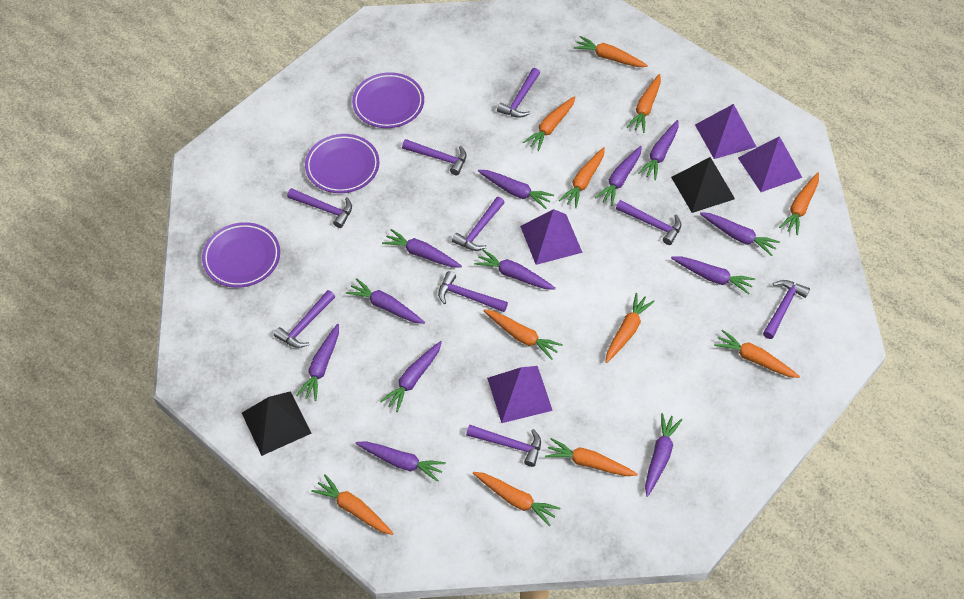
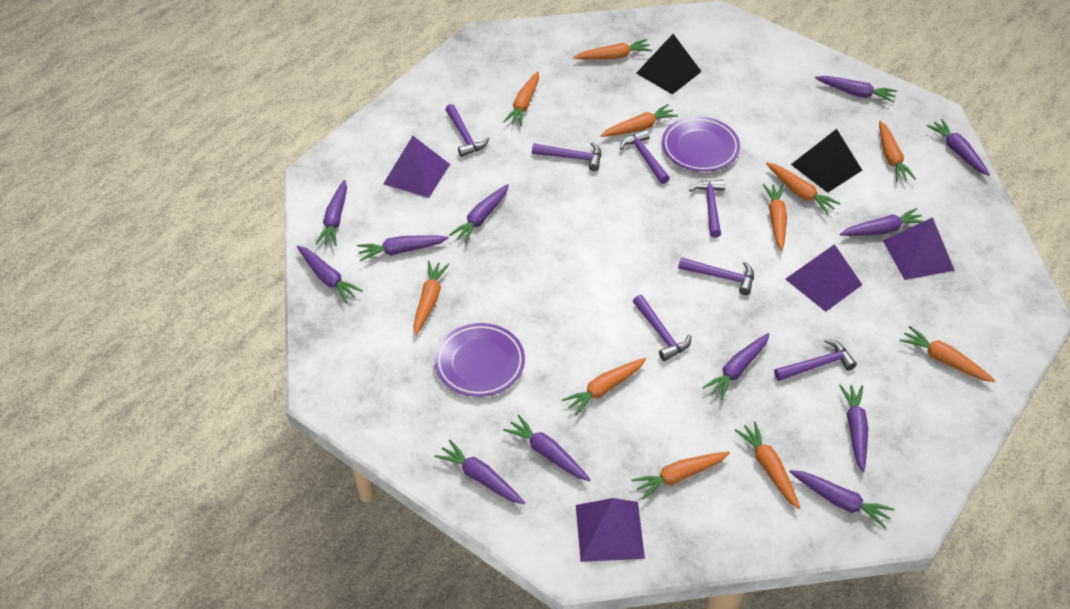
purple hammer: [274,290,335,348] [287,188,352,228] [402,139,467,175] [438,271,508,312] [452,197,505,251] [466,425,541,467] [497,68,540,118] [616,200,681,245] [763,280,810,339] = 9 -> [445,104,489,157] [532,142,601,171] [620,130,670,184] [633,295,692,361] [678,257,754,295] [689,180,725,238] [774,339,857,381] = 7
purple plate: [202,222,280,288] [305,134,379,193] [352,72,424,128] = 3 -> [435,323,525,397] [662,116,740,172] = 2

